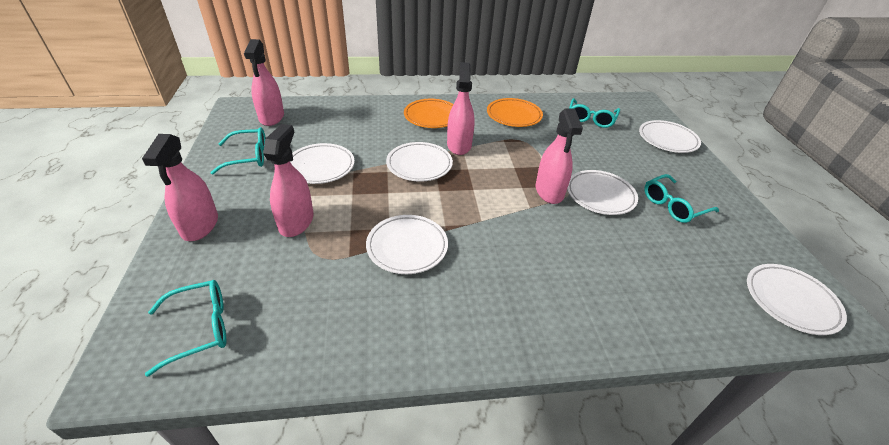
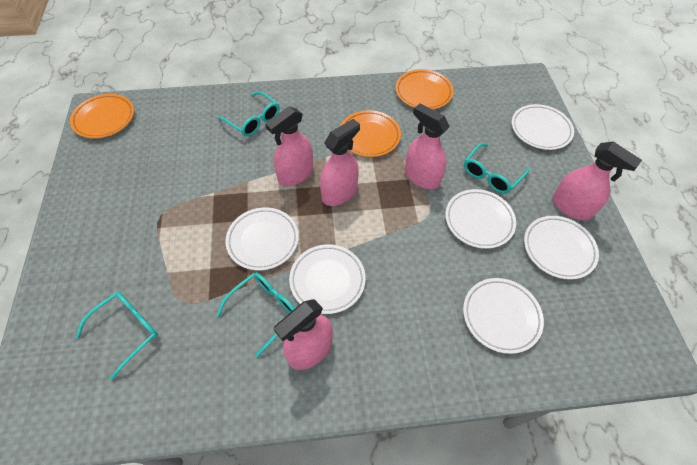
orange plate: [404,99,453,128] [487,98,543,127] = 2 -> [70,94,134,139] [340,110,401,157] [395,69,454,110] = 3

